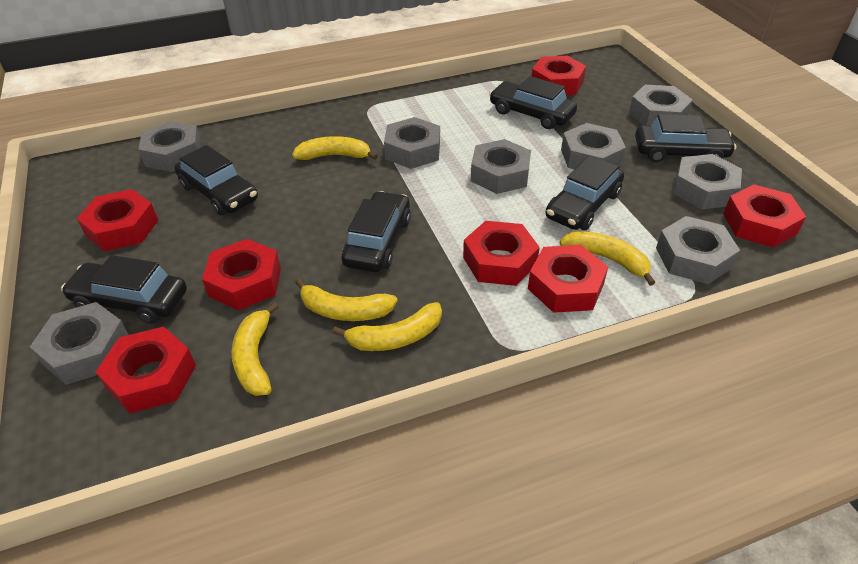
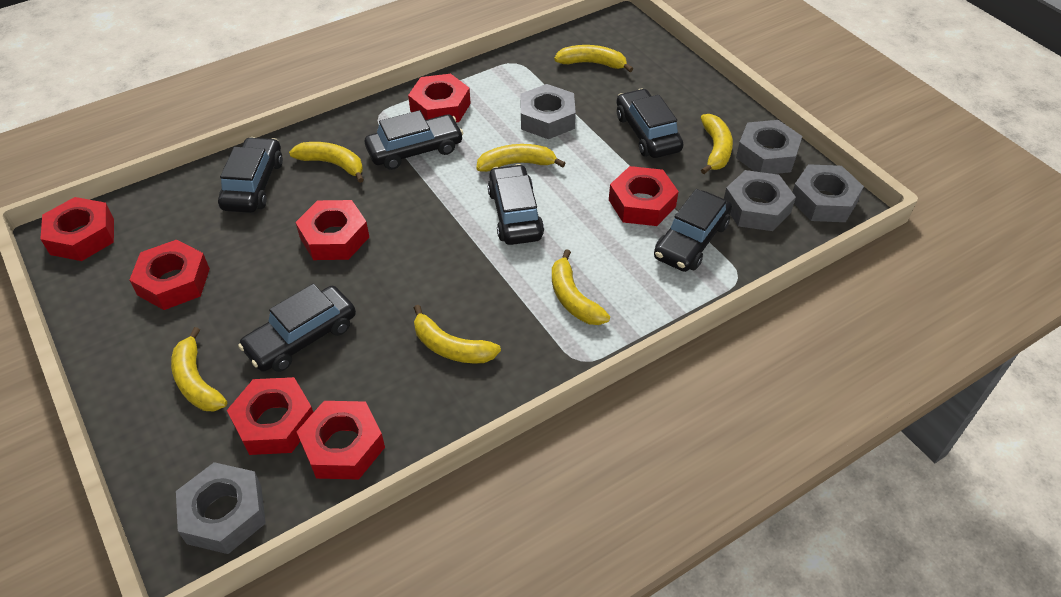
grey nut: [30,302,129,385] [138,121,202,172] [384,117,440,169] [471,139,531,194] [561,123,626,170] [629,85,693,126] [656,216,740,284] [673,154,742,210] = 8 -> [176,462,266,554] [520,84,576,139] [724,170,796,231] [736,120,802,174] [793,164,864,222] = 5
yellow banana: [231,302,279,396] [292,136,378,160] [295,278,398,321] [332,302,442,351] [560,231,656,286] = 5 -> [171,327,227,411] [289,142,364,183] [414,305,501,363] [476,144,565,172] [552,249,610,325] [554,45,633,72] [701,114,733,174] = 7

